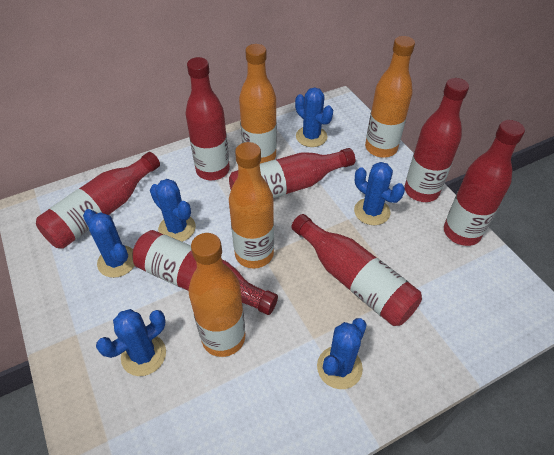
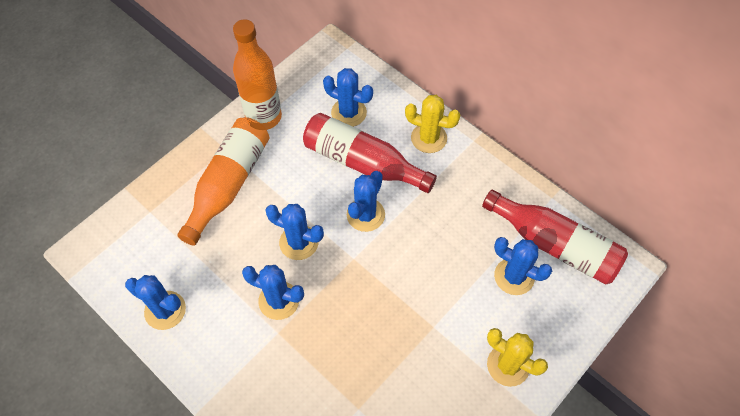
orange bottle: [188,233,245,357] [229,142,274,268] [239,44,277,164] [365,36,415,158] = 4 -> [177,117,270,246] [233,19,282,130] = 2
red bottle: [36,152,160,249] [132,230,278,315] [185,57,230,180] [229,148,355,198] [291,214,422,326] [404,78,469,202] [444,120,525,246] = 7 -> [303,113,437,193] [482,190,628,285] = 2
yellow cactus: none = 0 -> [405,95,460,153] [487,328,548,387] = 2

